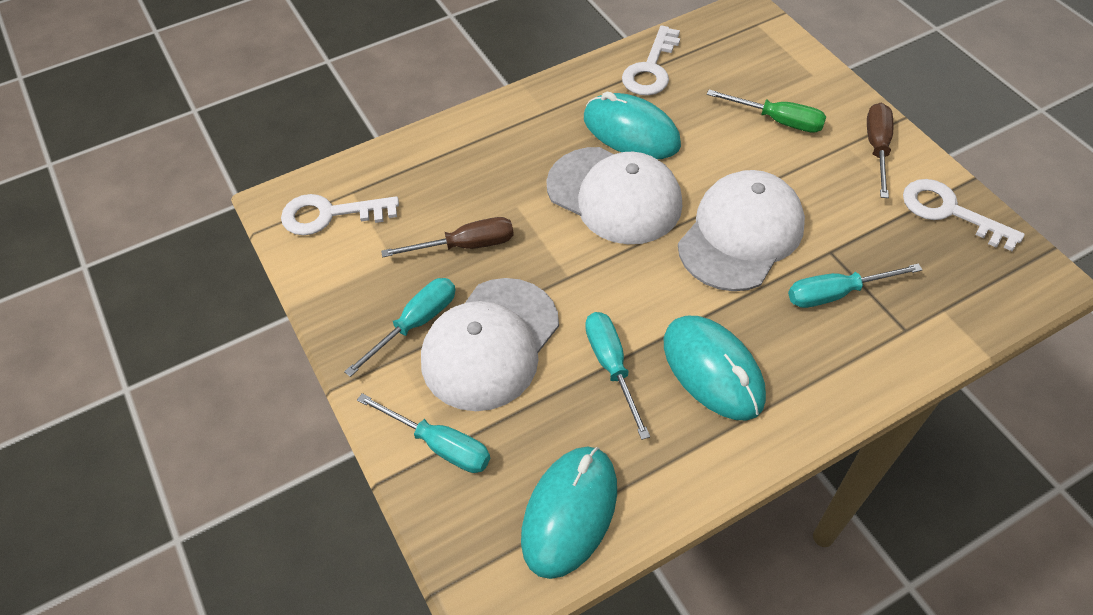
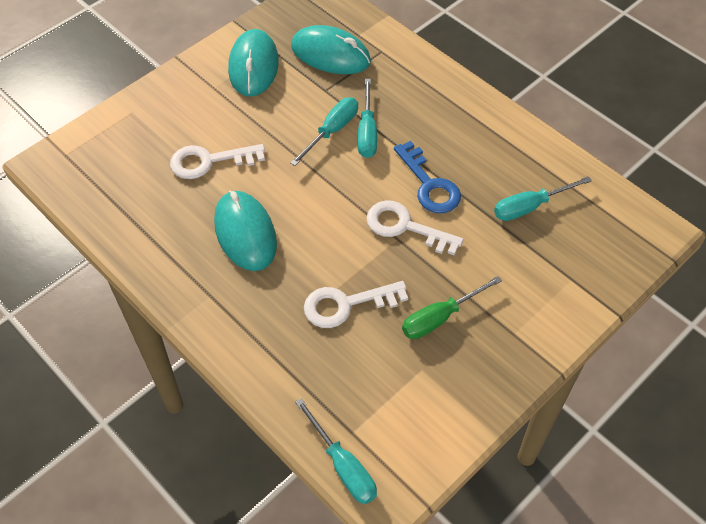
blue key: none = 0 -> [394,141,461,213] = 1
brown screwdriver: [381,217,514,257] [867,103,893,198] = 2 -> none = 0
white cap: [421,278,559,411] [546,147,682,244] [678,170,805,291] = 3 -> none = 0

